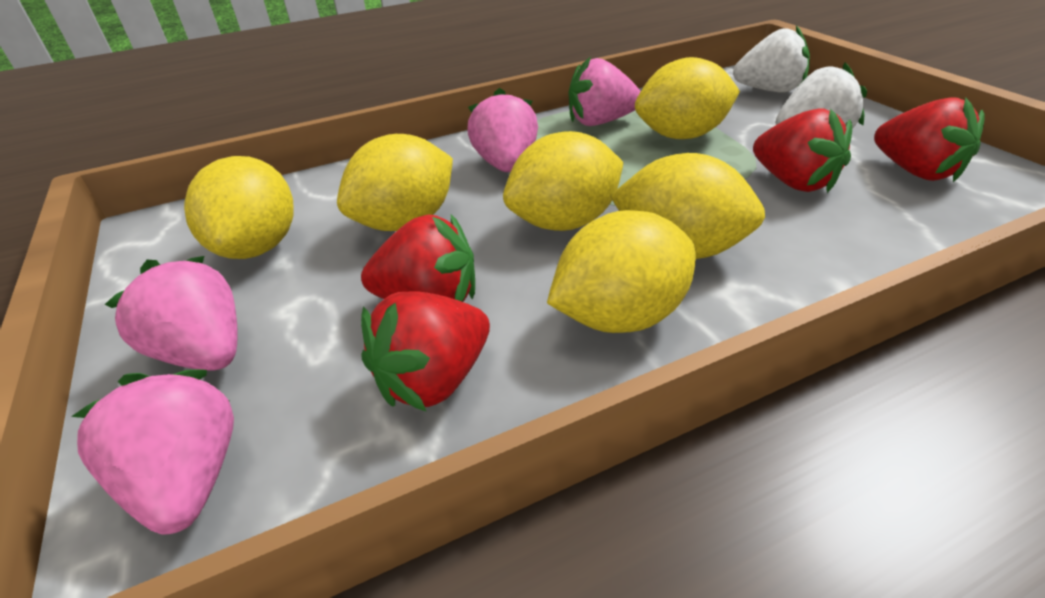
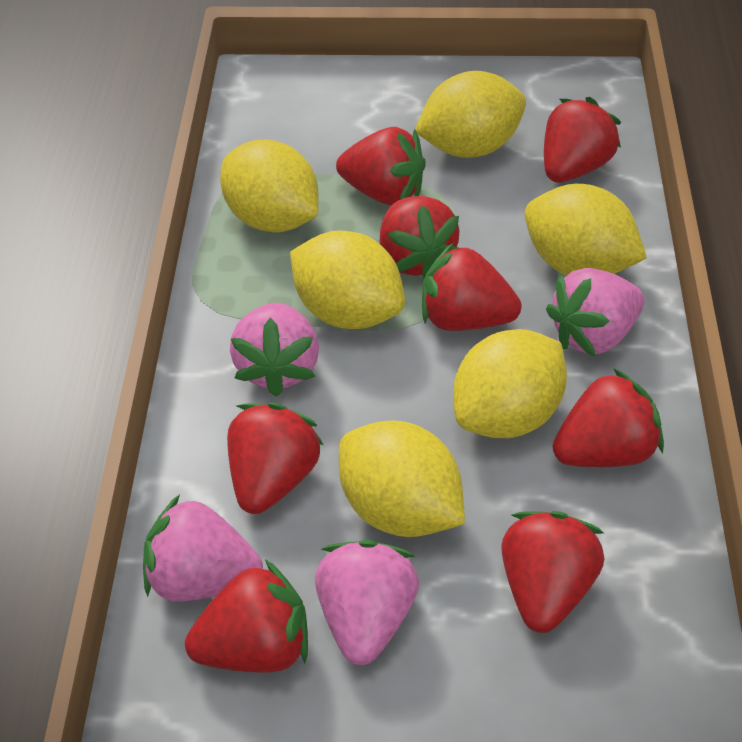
red strawberry: [361,214,475,302] [361,291,490,412] [753,108,852,193] [874,98,985,182] = 4 -> [185,559,308,673] [227,403,324,514] [336,127,426,205] [379,196,459,279] [422,243,522,331] [501,511,605,633] [544,97,621,182] [553,368,664,467] = 8
white strawberry: [733,26,810,92] [776,63,867,129] = 2 -> none = 0

